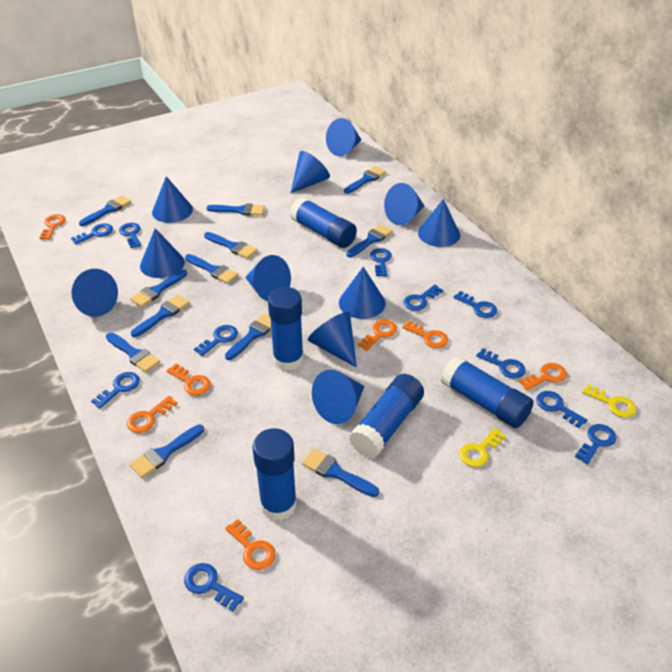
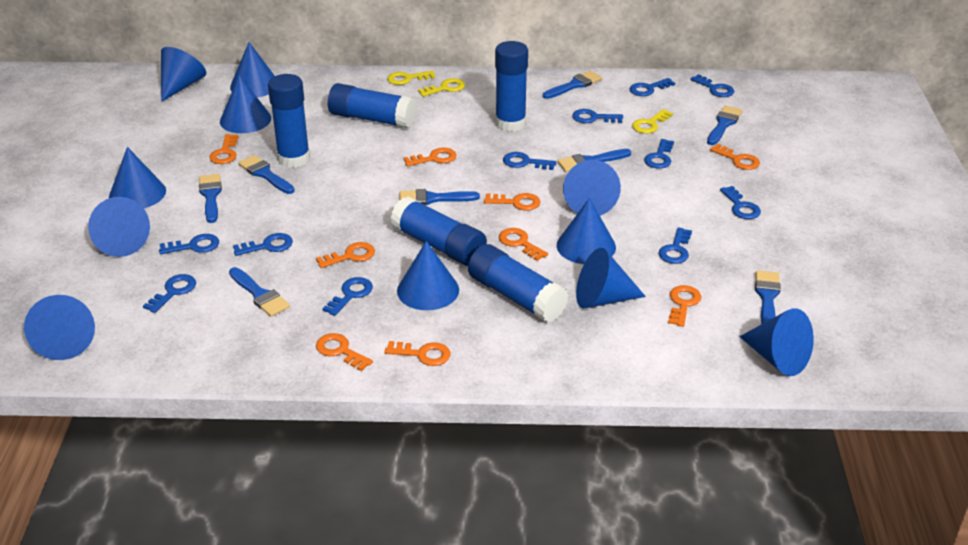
blue brush: [79,195,131,226] [106,332,160,372] [130,270,187,307] [130,424,204,478] [131,295,189,337] [185,254,239,284] [204,232,257,259] [206,203,265,216] [225,314,271,360] [302,449,379,497] [344,166,386,194] [346,224,393,257] = 12 -> [199,174,222,223] [229,267,290,317] [238,155,295,194] [399,189,480,205] [543,71,602,99] [557,149,631,172] [707,106,743,145] [755,270,781,324] = 8
orange key: [39,214,66,240] [127,396,177,433] [166,363,211,395] [225,519,276,570] [358,320,397,351] [402,320,448,348] [519,363,567,390] = 7 -> [209,134,239,164] [316,242,375,268] [316,333,373,371] [385,341,451,366] [404,148,457,167] [484,193,540,210] [499,228,548,261] [668,285,701,327] [710,144,760,170] = 9
yellow key: [459,428,506,467] [582,384,636,418] = 2 -> [387,71,435,85] [418,78,465,97] [632,109,673,134] = 3

